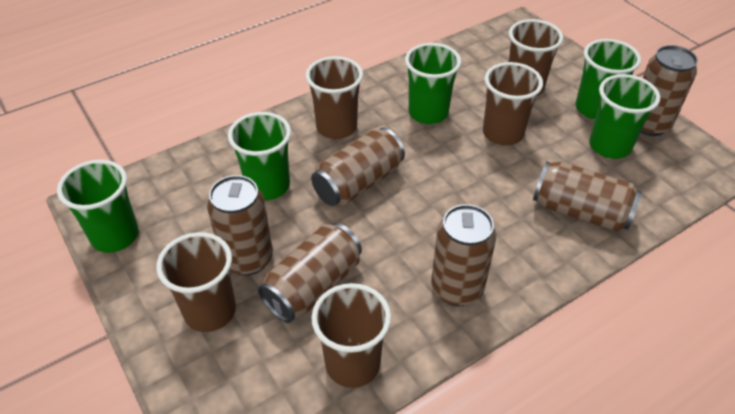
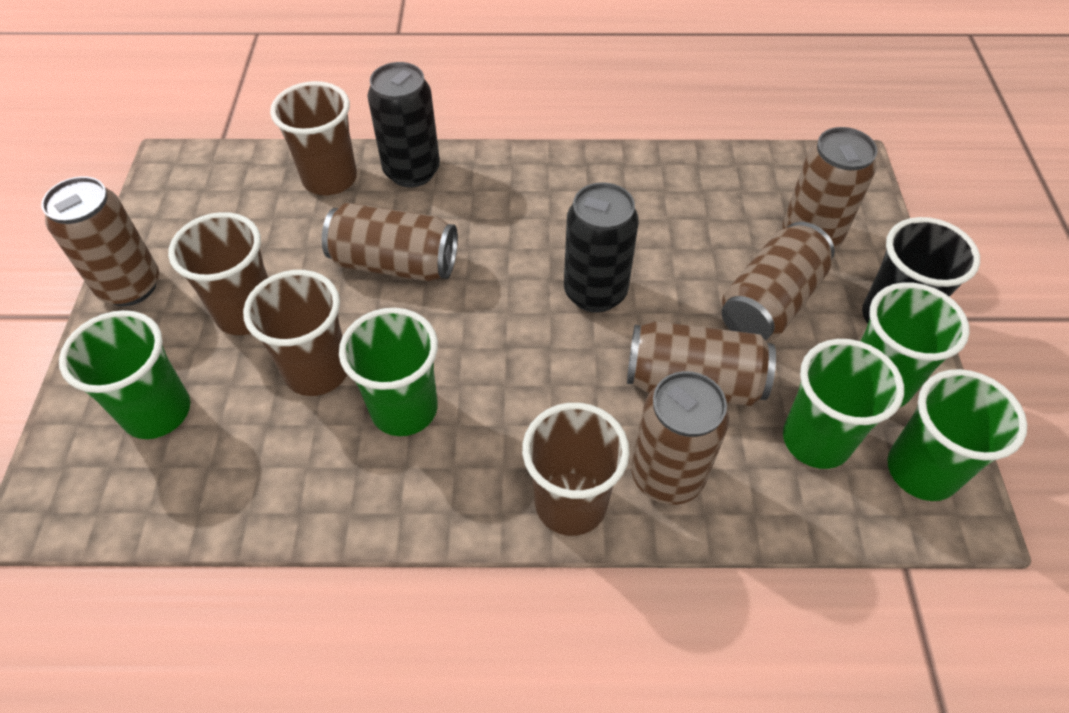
black can: none = 0 -> [367,62,440,187] [564,182,639,313] = 2
black cup: none = 0 -> [862,217,980,324] = 1
brown cup: [156,232,236,332] [306,56,363,139] [311,283,391,388] [483,62,543,146] [509,19,563,96] = 5 -> [168,212,268,335] [243,270,347,396] [270,81,357,195] [522,403,630,536] = 4

